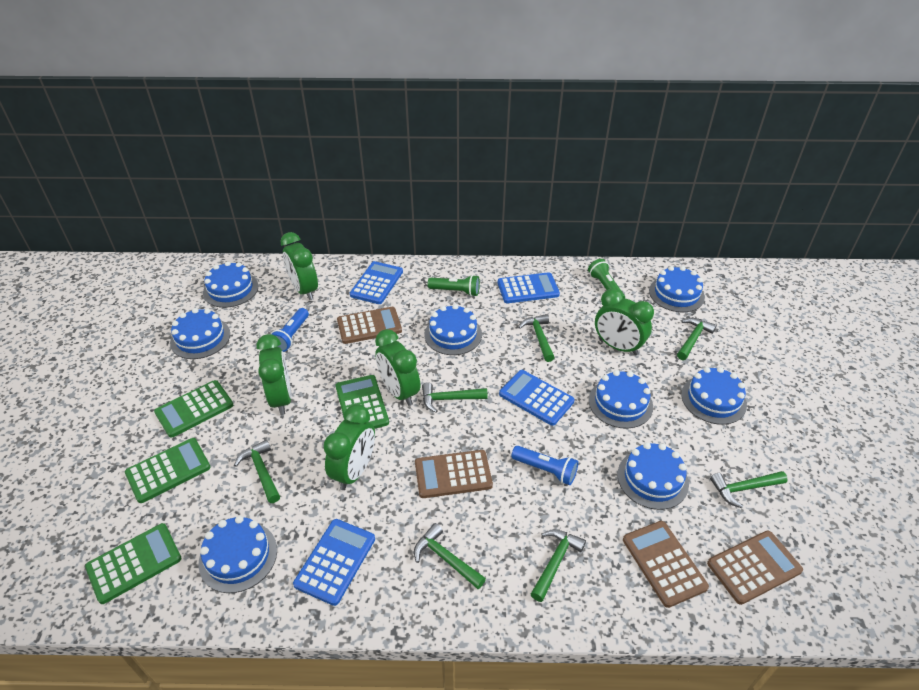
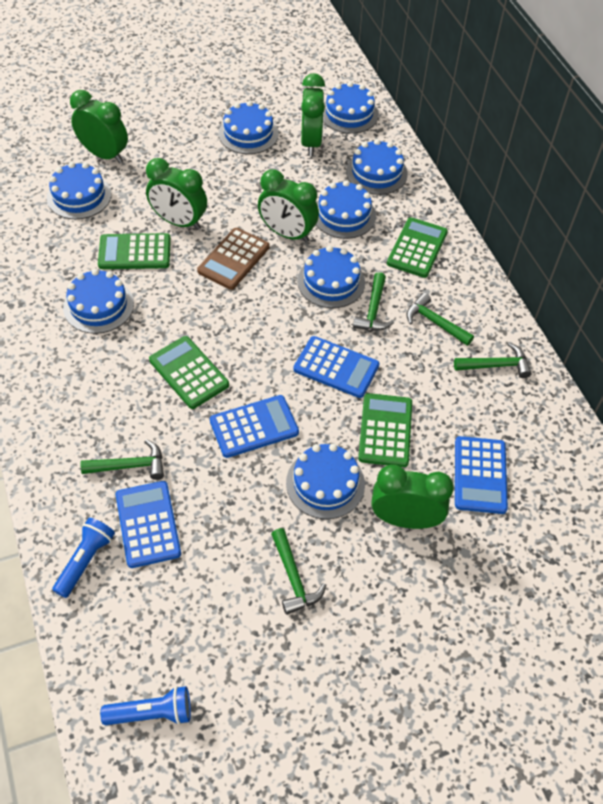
brown calculator: [337,307,402,344] [415,450,493,498] [623,521,709,608] [707,530,803,605] = 4 -> [197,228,270,290] = 1
green flashlight: [428,275,480,297] [588,259,625,298] = 2 -> none = 0
green hammer: [234,440,280,503] [414,523,486,589] [422,382,488,413] [518,314,555,362] [531,529,586,602] [677,318,717,360] [710,471,788,508] = 7 -> [81,439,164,480] [271,528,326,615] [353,272,394,331] [406,293,474,346] [454,342,532,378] = 5

